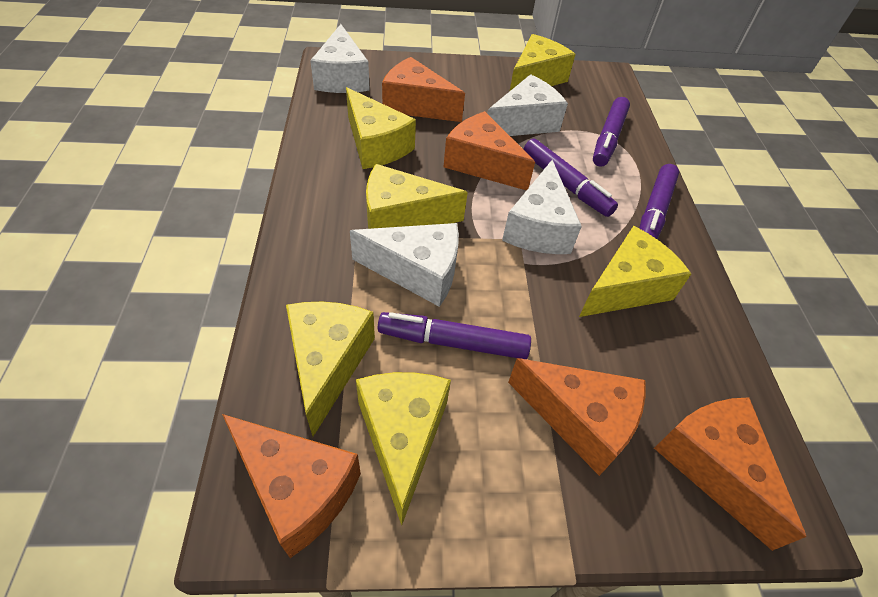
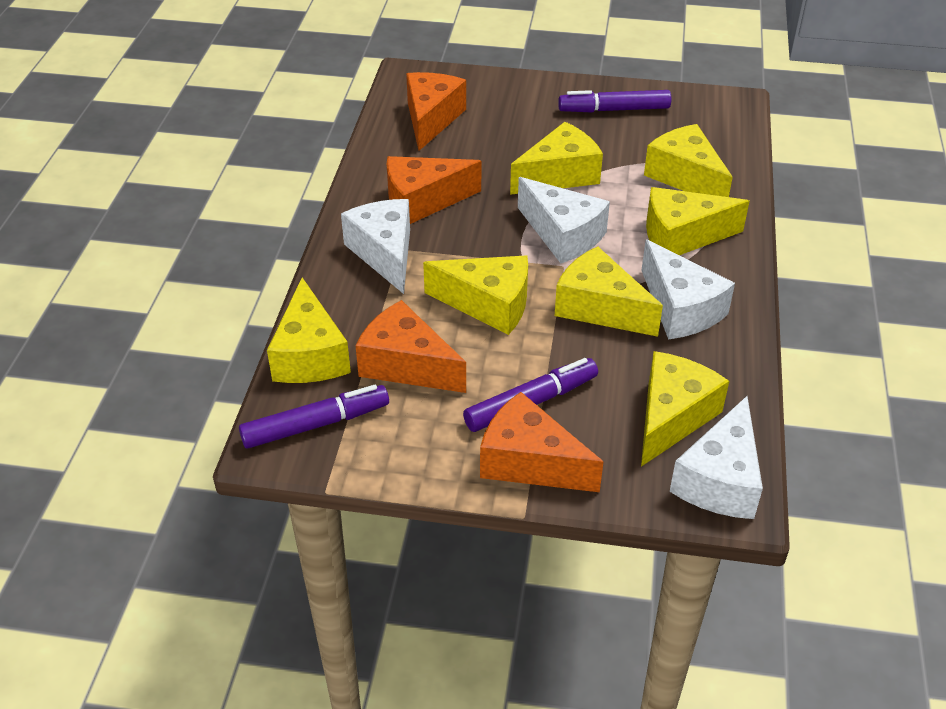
orange cheese: [222,414,361,558] [382,57,465,122] [444,111,535,191] [508,358,645,476] [654,397,806,551] = 5 -> [355,300,466,393] [387,156,481,224] [406,72,466,151] [480,392,603,492] = 4
purple marker: [378,312,531,359] [523,138,618,217] [593,97,630,167] [639,164,679,240] = 4 -> [239,385,389,449] [463,358,598,432] [558,90,671,112] = 3
yellow cheese: [286,302,375,436] [346,87,416,169] [356,372,451,525] [366,164,468,229] [509,34,576,92] [579,226,692,317] = 6 -> [267,278,351,383] [423,256,528,335] [510,122,603,195] [555,246,663,337] [641,351,729,467] [644,124,733,197] [646,187,750,255] = 7

